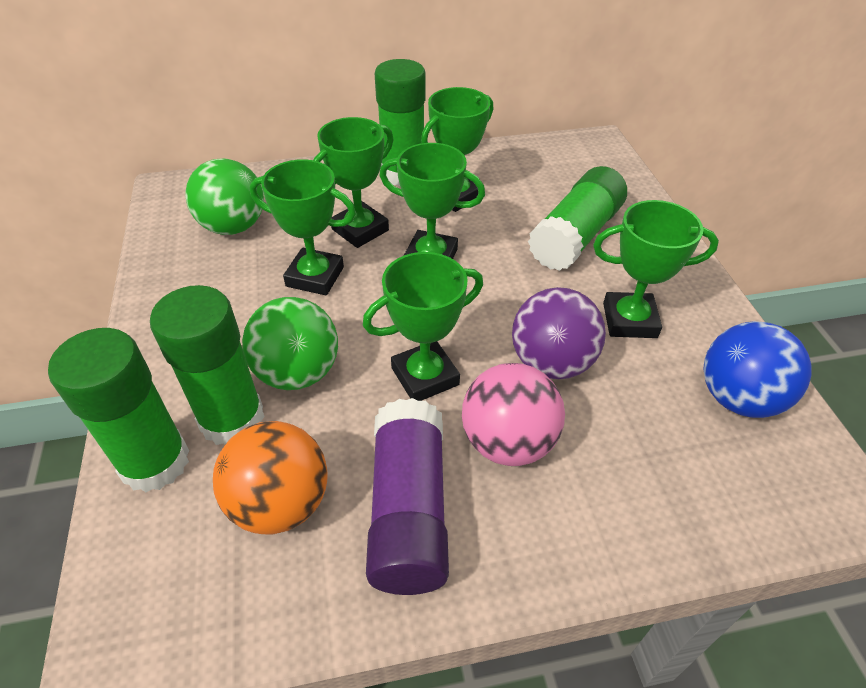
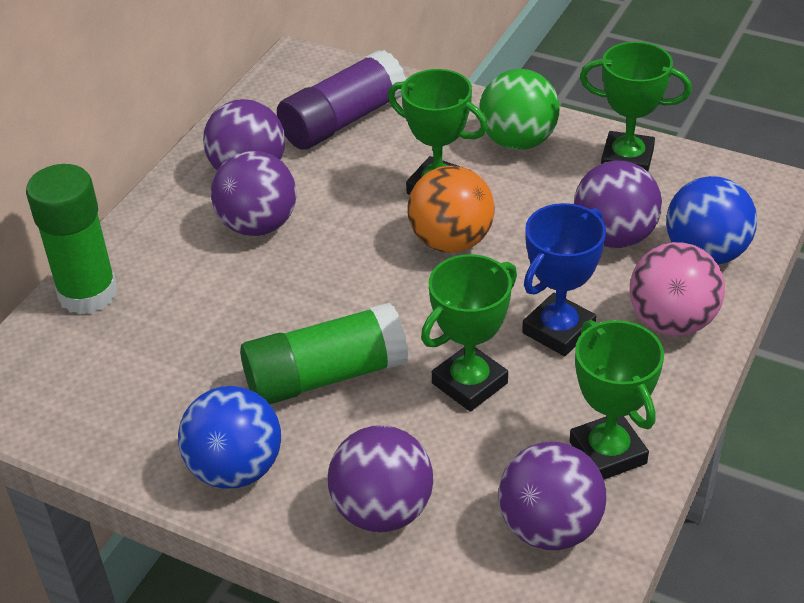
blue ball: [703,321,812,418] = 1 -> [178,386,281,488] [666,176,757,265] = 2
blue trophy: none = 0 -> [522,203,606,356] = 1
green ball: [185,158,264,235] [242,297,338,390] = 2 -> [479,69,560,150] = 1
green glue stick: [48,328,189,492] [150,285,265,445] [375,59,426,186] [528,166,627,271] = 4 -> [26,164,117,315] [240,303,409,404] = 2
green trophy: [250,159,356,295] [313,117,394,248] [363,252,483,401] [379,143,485,259] [421,87,493,212] [593,200,719,338] = 6 -> [388,69,488,195] [421,254,517,412] [570,320,664,479] [580,41,692,172] = 4
purple ball: [512,287,606,379] = 1 -> [203,99,285,170] [211,150,296,236] [328,426,433,532] [498,442,607,550] [574,161,662,248] = 5

